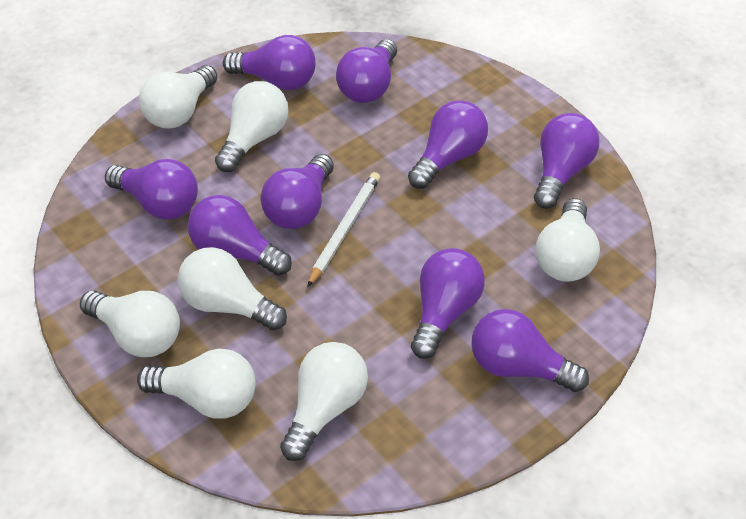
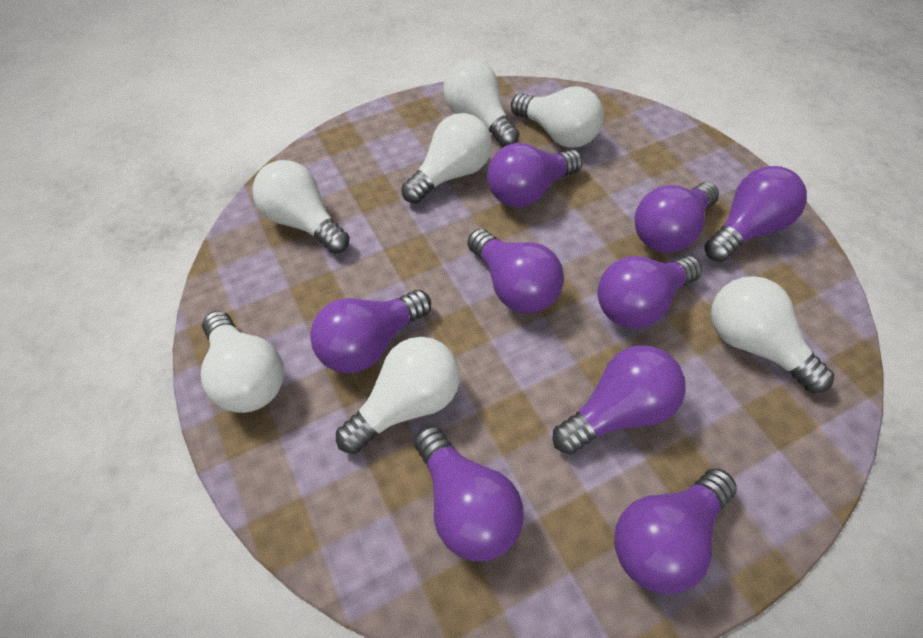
white pencil: [307,172,380,287] = 1 -> none = 0

